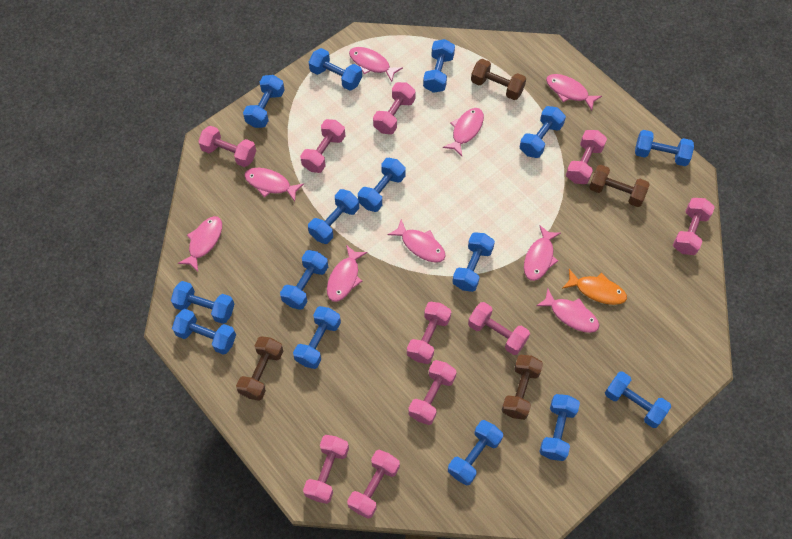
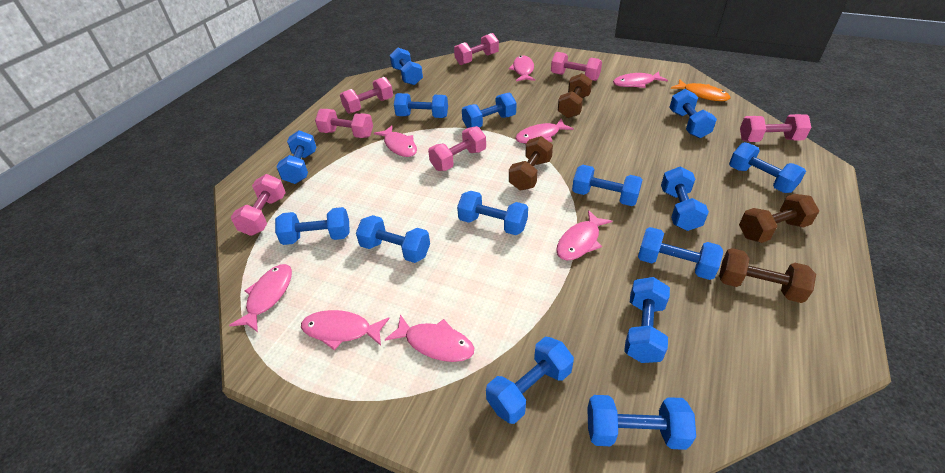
pink dumbbell: [198,126,256,167] [300,119,345,173] [303,435,349,504] [347,450,400,519] [373,82,416,134] [407,302,451,364] [408,360,457,425] [468,302,530,355] [566,130,607,184] [673,198,715,255] = 10 -> [231,174,286,236] [315,109,373,138] [340,77,393,114] [428,126,486,171] [454,33,499,65] [551,52,602,81] [740,114,811,142] = 7
pink fish: [178,216,222,272] [244,168,304,202] [327,245,367,302] [349,47,403,82] [387,219,446,263] [443,108,484,156] [524,225,561,281] [536,288,599,333] [546,74,602,111] = 9 -> [229,264,292,332] [301,310,390,350] [374,126,417,157] [385,314,474,362] [509,55,535,81] [515,119,574,143] [556,210,612,260] [613,71,668,88] = 8

